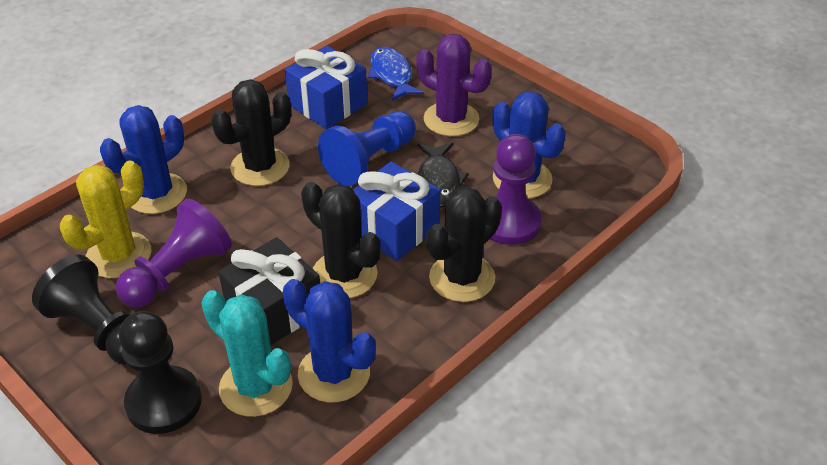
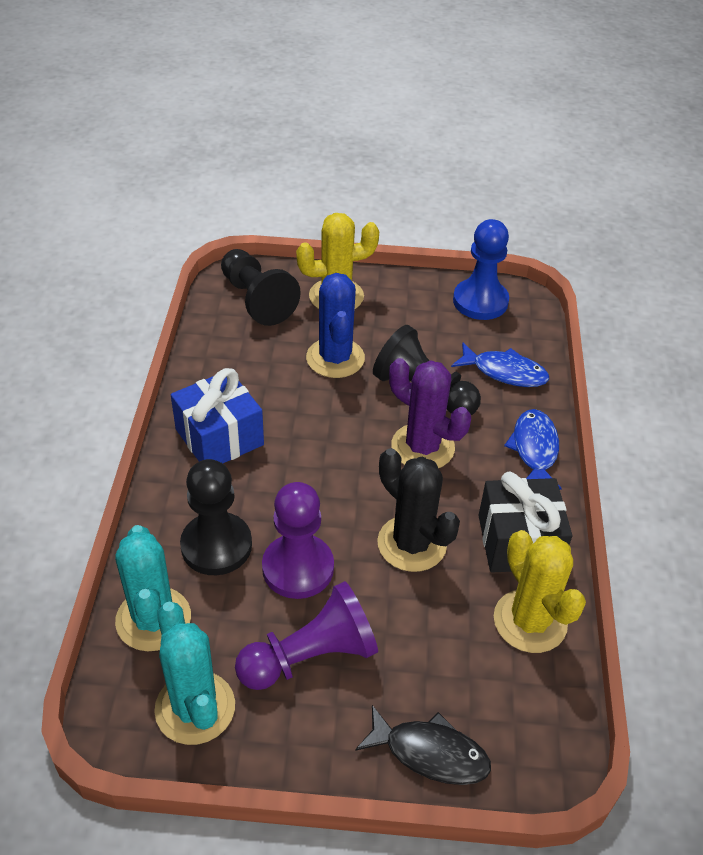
black cactus: [212,79,291,186] [301,182,381,298] [426,187,502,302] = 3 -> [377,448,460,572] = 1
black pawn: [32,255,131,365] [119,311,202,434] = 2 -> [180,459,252,575] [221,249,301,326] [373,325,481,415] = 3
blue cactus: [100,105,187,214] [283,279,376,402] [492,91,566,198] = 3 -> [306,273,365,378] = 1
blue fish: [368,47,424,101] = 1 -> [451,342,549,387] [504,409,562,490] = 2
blue gift: [285,46,367,129] [353,162,440,261] = 2 -> [171,368,264,463] = 1
turquoise cactus: [201,290,293,417] = 1 -> [115,525,191,651] [154,602,235,745] = 2
yellow cactus: [60,161,151,278] = 1 -> [296,213,379,309] [494,530,586,653] = 2

